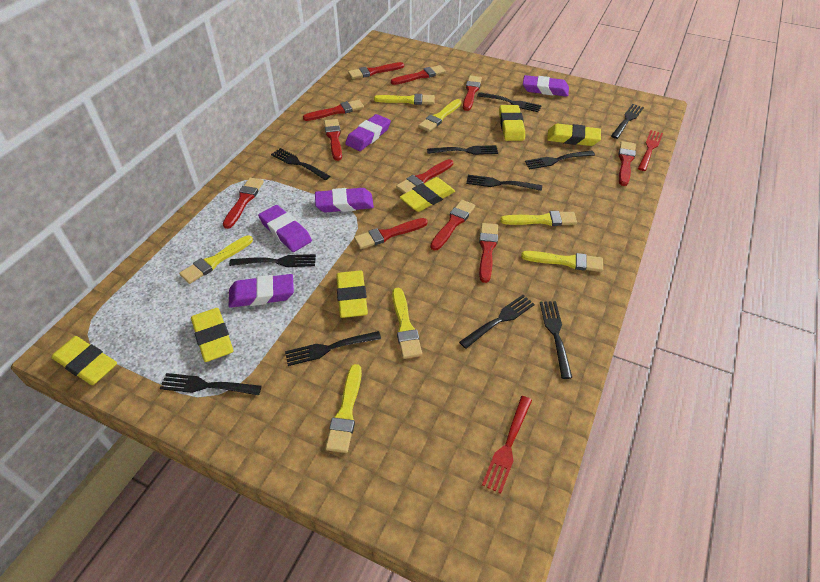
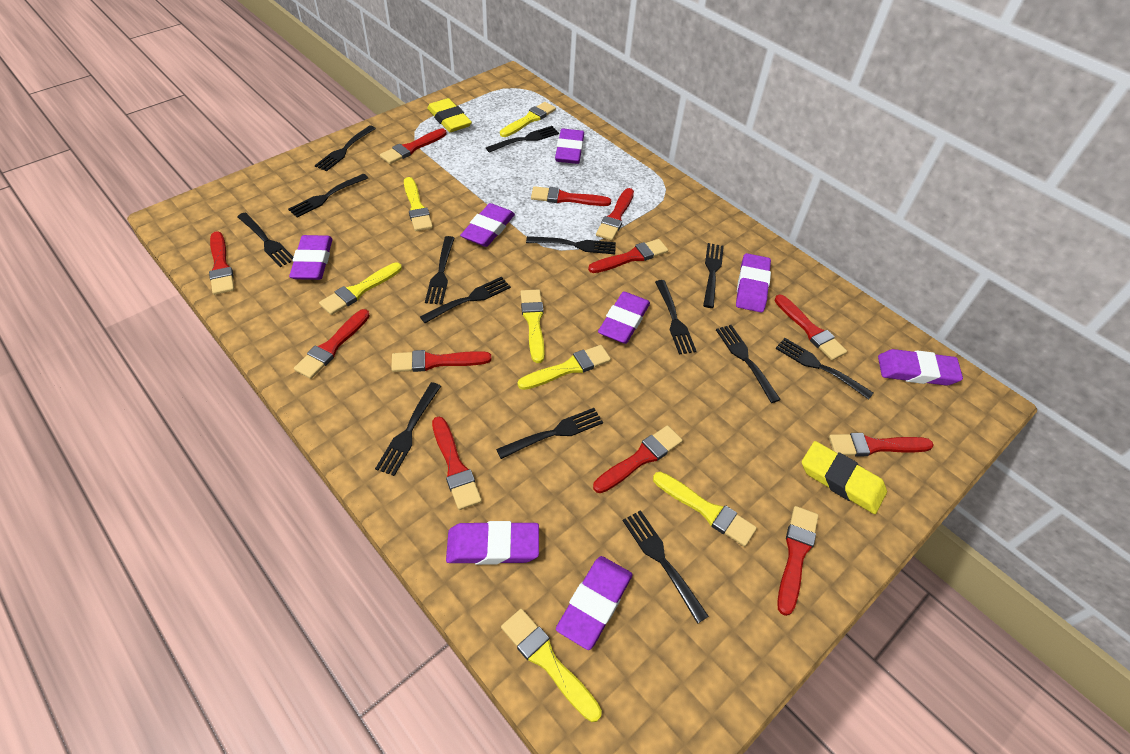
black fork: [159,373,262,395] [229,254,316,267] [271,148,330,180] [285,331,381,366] [427,145,498,155] [459,295,535,349] [466,175,542,191] [477,92,542,112] [525,151,595,169] [540,301,572,379] [611,104,644,139] = 11 -> [237,213,293,267] [288,174,368,218] [315,125,376,171] [375,382,441,476] [420,277,511,323] [425,236,455,305] [486,126,559,153] [496,408,603,459] [526,236,616,254] [622,510,709,624] [655,280,697,355] [703,243,724,308] [716,325,781,403] [776,338,873,400] = 14
purple eraser: [228,274,294,308] [258,205,312,252] [315,188,374,213] [345,114,391,151] [523,75,569,97] = 5 -> [289,235,333,280] [446,521,539,565] [460,203,515,247] [555,129,584,164] [556,556,632,650] [598,291,650,344] [736,253,771,313] [878,349,963,386] = 8
red brush: [223,178,264,229] [303,100,364,121] [324,119,342,161] [348,62,404,79] [354,218,428,249] [391,65,446,85] [396,159,453,194] [430,200,475,251] [463,76,482,111] [479,223,498,283] [618,141,636,186] = 11 -> [209,231,234,295] [294,309,370,379] [380,128,446,164] [391,350,492,372] [432,417,482,510] [531,186,611,206] [588,239,668,273] [593,425,683,493] [596,188,634,241] [775,295,847,360] [777,506,819,616] [829,433,934,456] = 12
red fork: [482,396,532,494] [638,130,663,171] = 2 -> none = 0
yellow eraser: [51,336,117,385] [191,308,233,362] [336,271,368,318] [400,177,455,212] [499,105,525,141] [547,124,601,146] = 6 -> [427,98,472,132] [802,441,887,514] = 2

